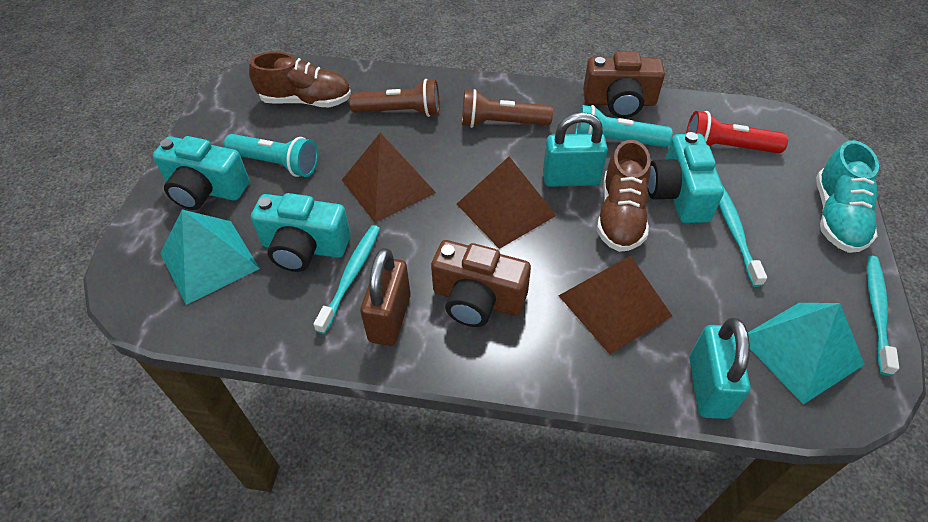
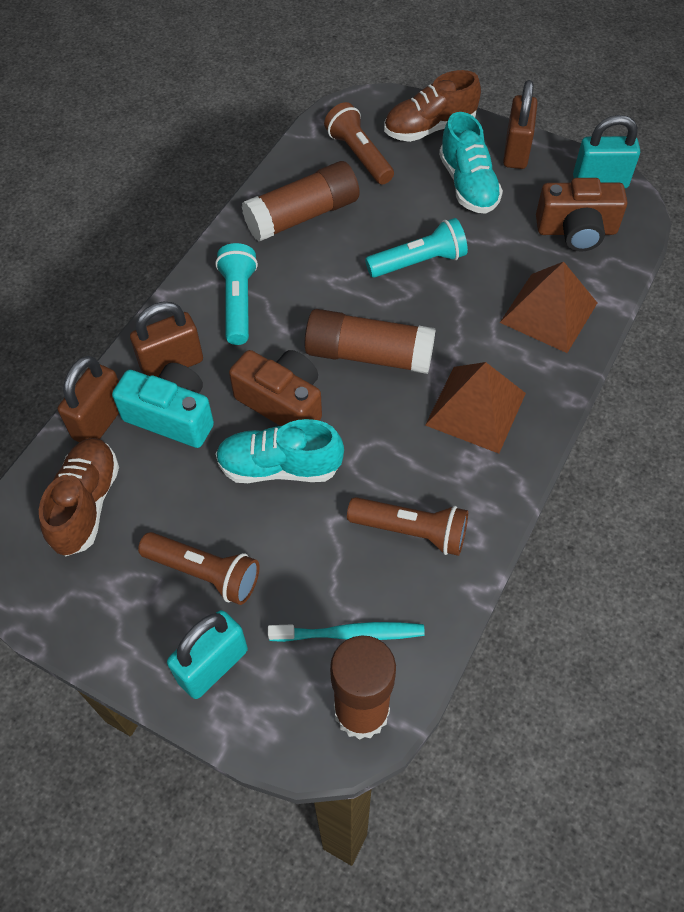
brown flashlight: [349,79,440,117] [462,89,553,128] = 2 -> [138,532,259,605] [324,102,394,185] [347,497,468,556] = 3
brown glue stick: none = 0 -> [242,161,359,242] [304,309,436,374] [330,635,396,740] = 3
brown padlock: [360,248,411,346] = 1 -> [58,356,119,442] [130,302,203,377] [503,80,538,169] = 3
brown pyramid: [342,133,436,223] [457,156,556,249] [559,256,672,354] = 3 -> [425,362,526,454] [500,262,597,353] = 2
red flashlight: [686,111,788,153] = 1 -> none = 0
turquoise camera: [153,136,250,210] [251,193,351,272] [648,132,724,223] = 3 -> [112,363,214,448] = 1
turquoise pyramid: [160,210,260,305] [748,303,865,405] = 2 -> none = 0
turquoise shoe: [816,140,879,253] = 1 -> [216,419,344,483] [439,112,503,214] = 2
turquoise toothbrush: [313,225,380,334] [719,185,767,287] [867,256,899,376] = 3 -> [268,622,425,642] = 1

